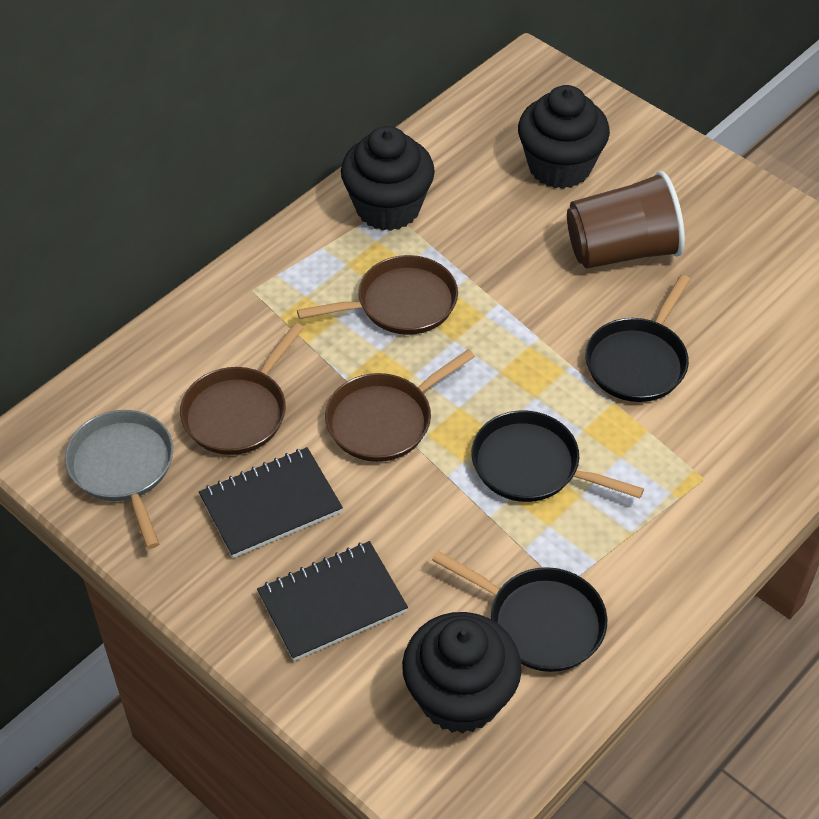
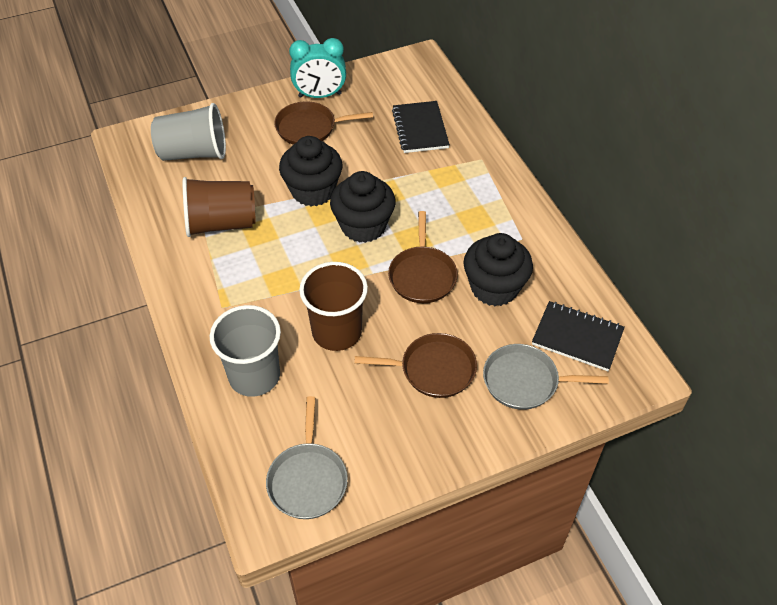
black pan: [432,551,607,672] [471,411,644,502] [585,275,691,402] = 3 -> none = 0
brown cup: [567,171,685,269] = 1 -> [183,177,255,237] [299,262,368,351] = 2
grey cup: none = 0 -> [151,103,226,161] [210,305,281,397] = 2
grey pan: [65,410,173,549] = 1 -> [266,396,348,519] [483,344,609,410] = 2
turquoise clock: none = 0 -> [289,38,346,98] = 1

